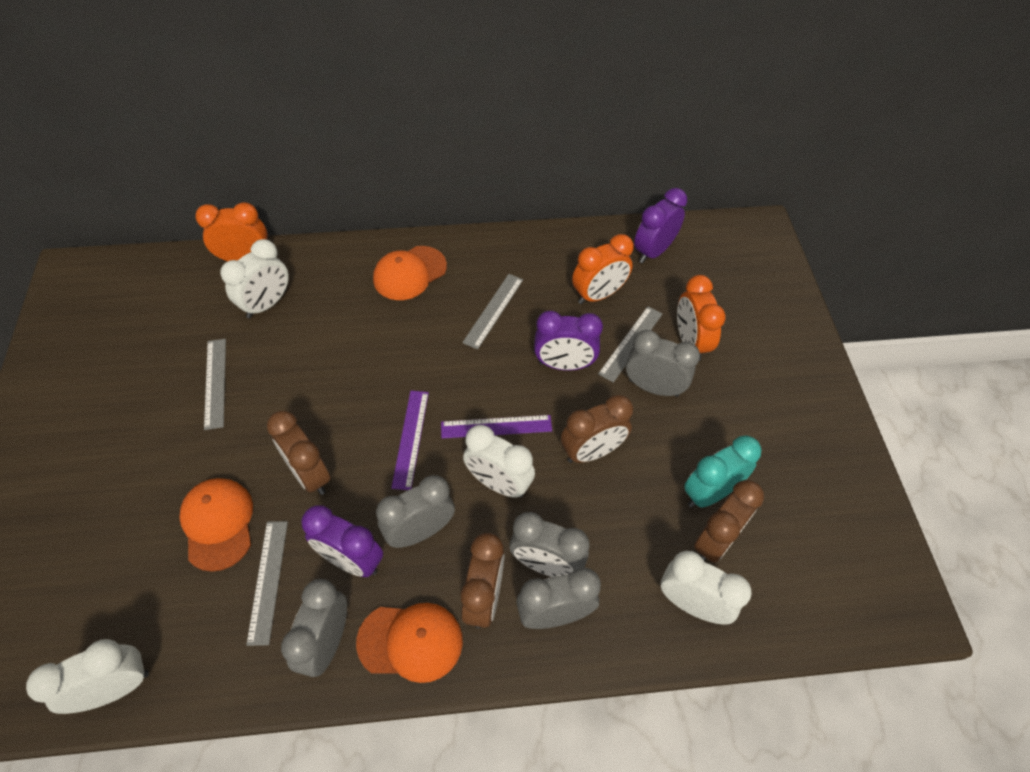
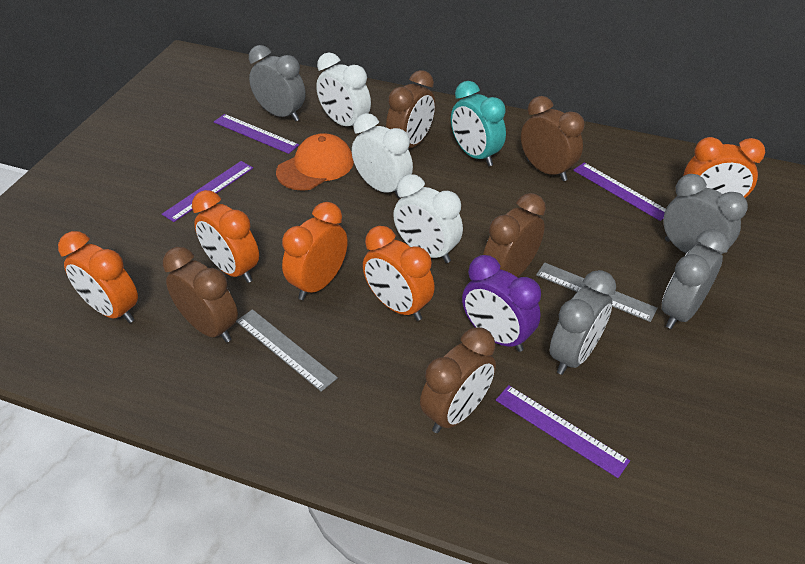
brown clock: [267,411,331,495] [461,533,504,628] [561,395,633,463] [694,480,764,563] = 4 -> [163,247,238,343] [386,70,435,148] [420,327,496,433] [483,193,546,277] [521,96,584,181] = 5
grey clock: [281,579,347,677] [376,475,455,548] [509,512,590,577] [516,567,601,629] [626,330,700,397] = 5 -> [249,45,306,121] [550,270,616,375] [661,229,729,329] [663,174,748,254] = 4
grey ruler: [204,339,226,430] [246,521,288,646] [462,274,523,350] [598,306,662,383] = 4 -> [236,309,338,392] [536,262,658,322] = 2
orange cap: [179,478,253,572] [356,603,463,683] [373,246,447,300] = 3 -> [276,133,354,191] = 1
orange clock: [195,202,268,262] [572,234,634,304] [677,275,726,361] = 3 -> [58,231,138,323] [192,190,259,283] [282,202,348,300] [363,226,435,321] [683,137,765,198] = 5
purple clock: [301,505,383,577] [534,311,603,371] [634,188,687,263] = 3 -> [462,255,541,352] = 1
purple ruler: [391,391,429,490] [441,415,552,439] = 2 -> [162,161,253,222] [214,114,299,154] [496,385,630,478] [573,163,666,221] = 4
white clock: [26,639,149,714] [220,239,289,318] [463,425,535,498] [661,551,752,624] = 4 -> [316,52,371,126] [352,113,413,198] [393,174,463,263] = 3

